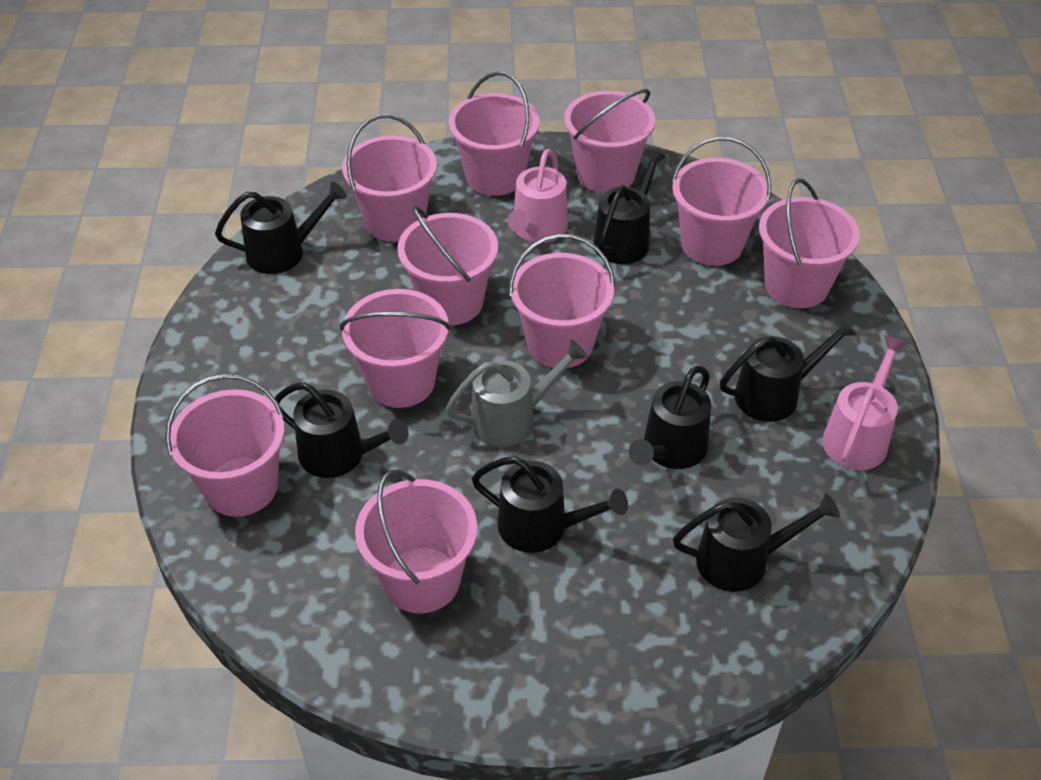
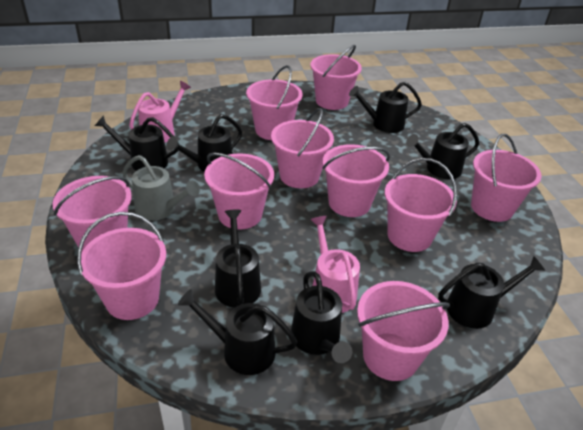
black watering can: [215,182,347,274] [275,382,409,478] [472,456,628,553] [593,149,666,264] [629,366,711,469] [673,493,840,592] [720,317,857,422] = 7 -> [95,115,179,171] [167,114,242,172] [178,289,297,375] [215,210,261,308] [291,271,352,363] [349,82,422,133] [406,123,479,179] [438,256,545,329] = 8

